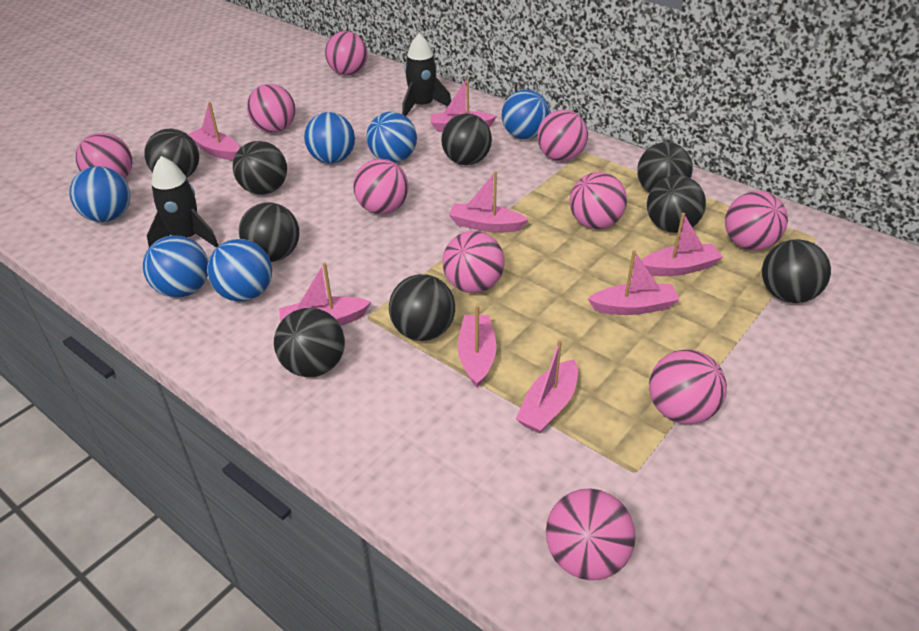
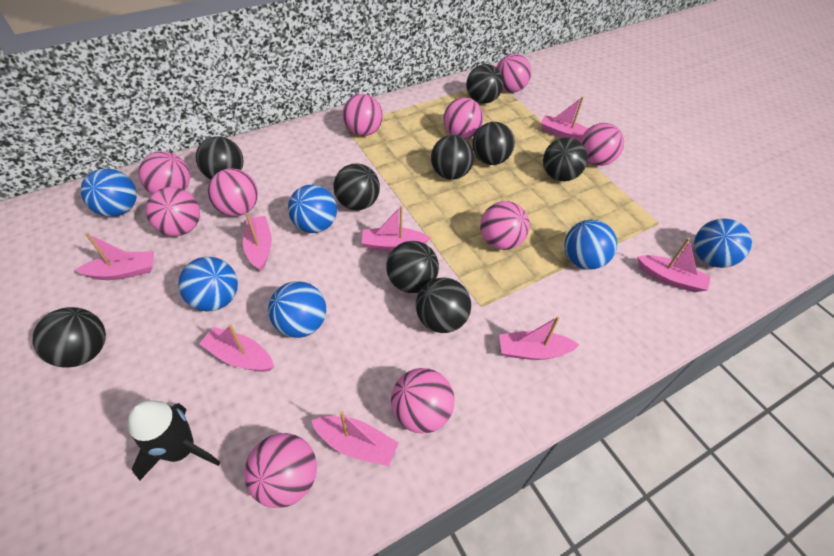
black rocket: [147,156,219,248] [402,33,451,116] = 2 -> [128,400,221,481] = 1

